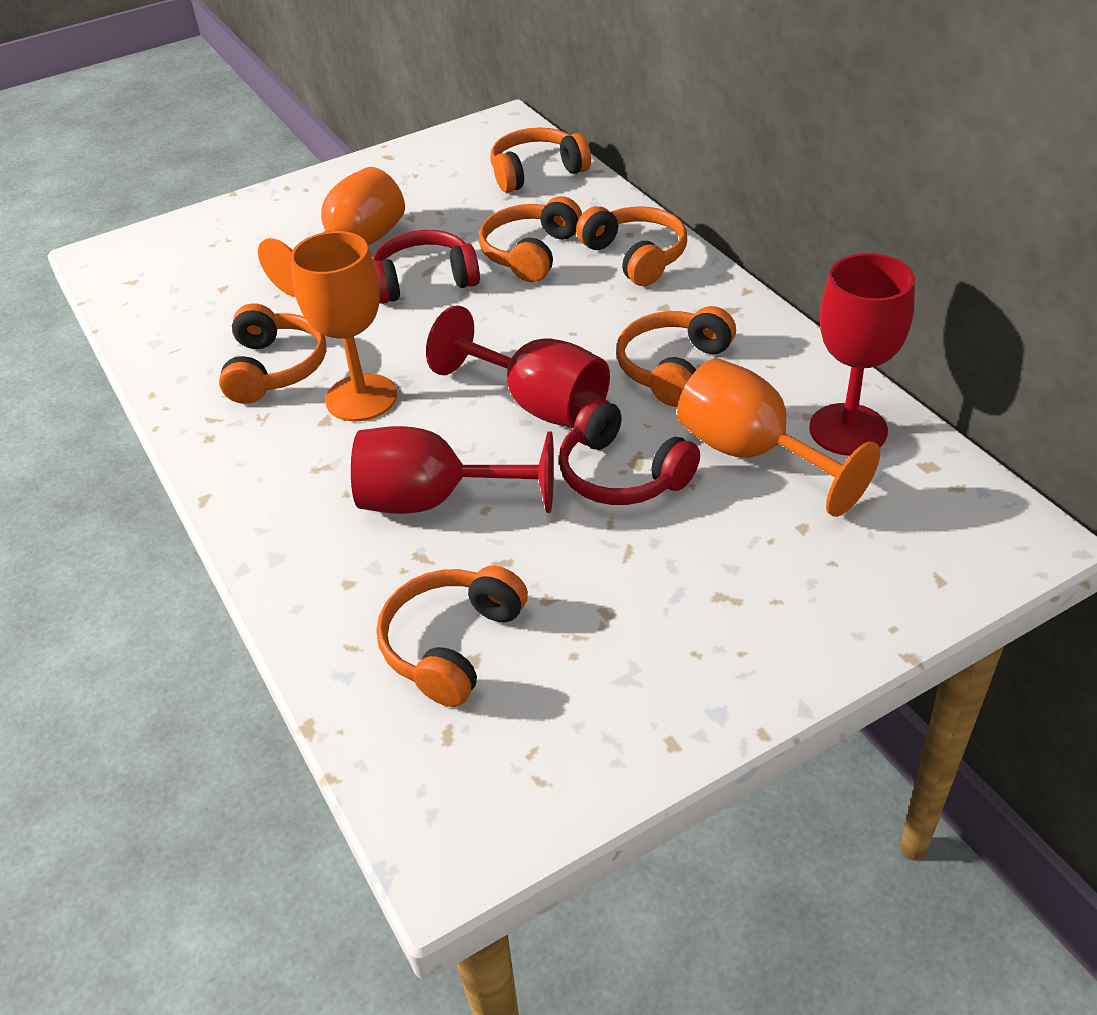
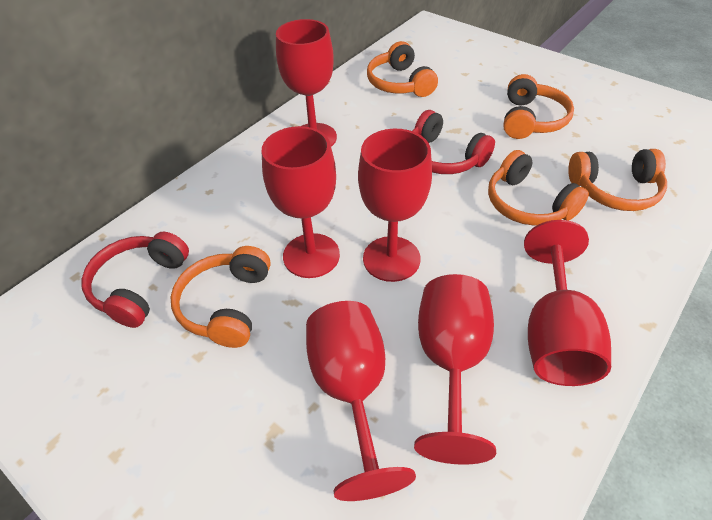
orange goblet: [258,167,405,297] [290,231,397,421] [677,358,880,517] = 3 -> none = 0
orange headphones: [219,303,327,404] [377,566,528,707] [479,196,582,282] [490,127,591,193] [576,206,687,286] [616,306,736,407] = 6 -> [170,246,271,348] [367,41,438,97] [488,150,589,226] [503,74,574,139] [568,149,667,211] = 5
red goblet: [351,426,554,514] [426,305,610,428] [809,253,915,456] = 3 -> [262,126,340,278] [276,19,337,147] [306,301,416,501] [358,129,432,282] [414,274,496,465] [524,220,611,386] = 6

